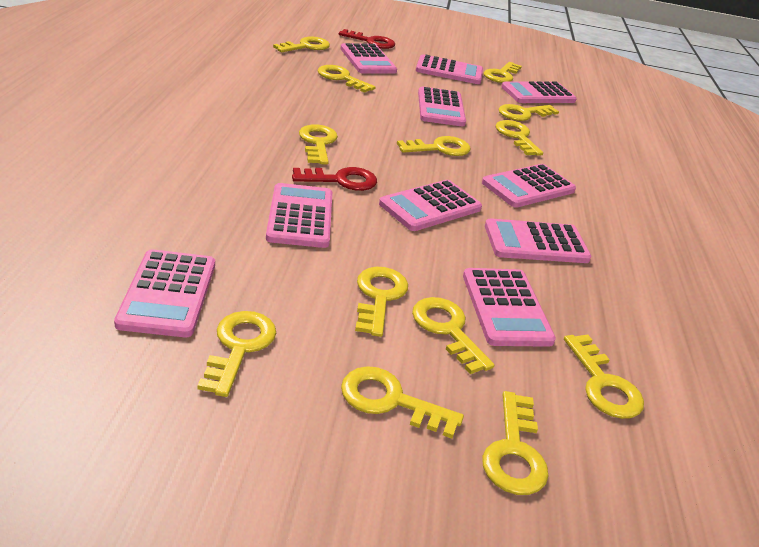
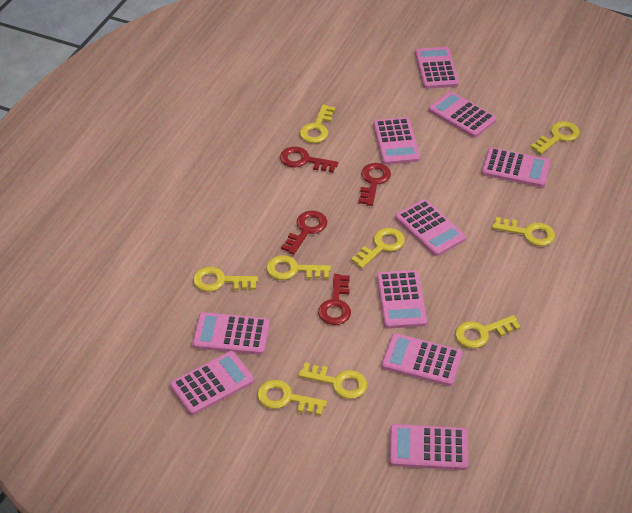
red key: [292,167,377,191] [339,29,395,49] = 2 -> [280,146,338,173] [281,211,327,255] [318,274,351,325] [358,163,391,206] = 4
yellow key: [197,311,276,397] [273,37,330,52] [299,124,338,165] [318,65,376,93] [341,366,464,439] [355,267,408,337] [397,136,470,156] [412,297,495,374] [482,391,549,495] [484,62,522,83] [495,120,543,156] [499,104,559,121] [564,334,644,419] = 13 -> [193,267,258,292] [257,380,327,416] [266,255,331,280] [299,363,367,399] [300,104,335,143] [351,228,405,268] [455,315,521,348] [492,217,555,246] [531,121,580,154] = 9

